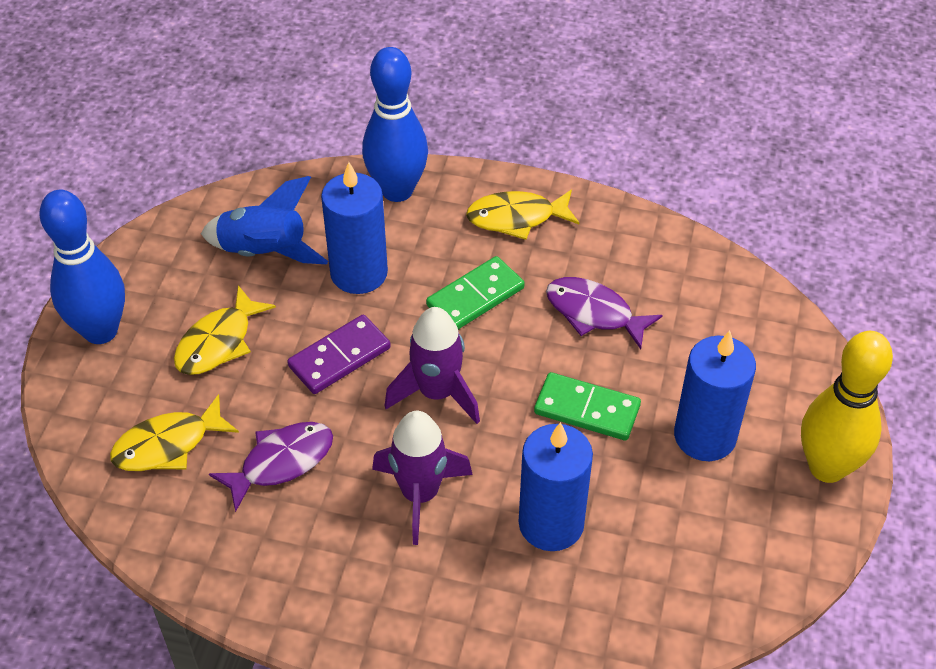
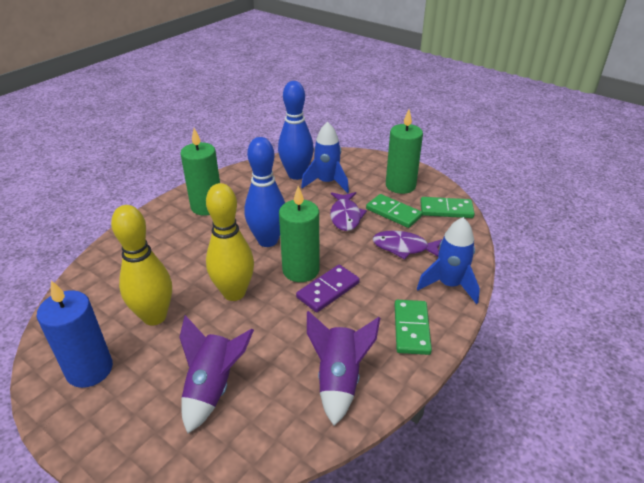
blue candle: [321,162,388,294] [519,422,593,551] [674,331,756,461] = 3 -> [37,280,113,388] = 1
blue rocket: [201,176,328,264] = 1 -> [301,122,349,193] [417,217,480,304] = 2
green candle: none = 0 -> [180,128,220,216] [279,186,319,282] [386,110,423,194] = 3
green domino: [426,256,525,329] [534,372,641,441] = 2 -> [366,194,422,228] [395,300,432,355] [420,197,475,218] = 3
yellow bowling pin: [801,331,893,483] = 1 -> [111,205,172,326] [206,183,254,301] = 2
yellow fish: [110,394,239,471] [174,285,276,375] [466,190,579,240] = 3 -> none = 0

